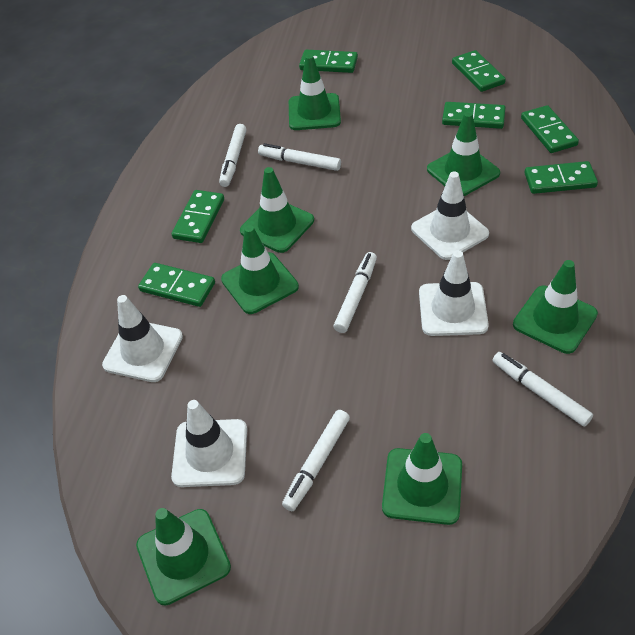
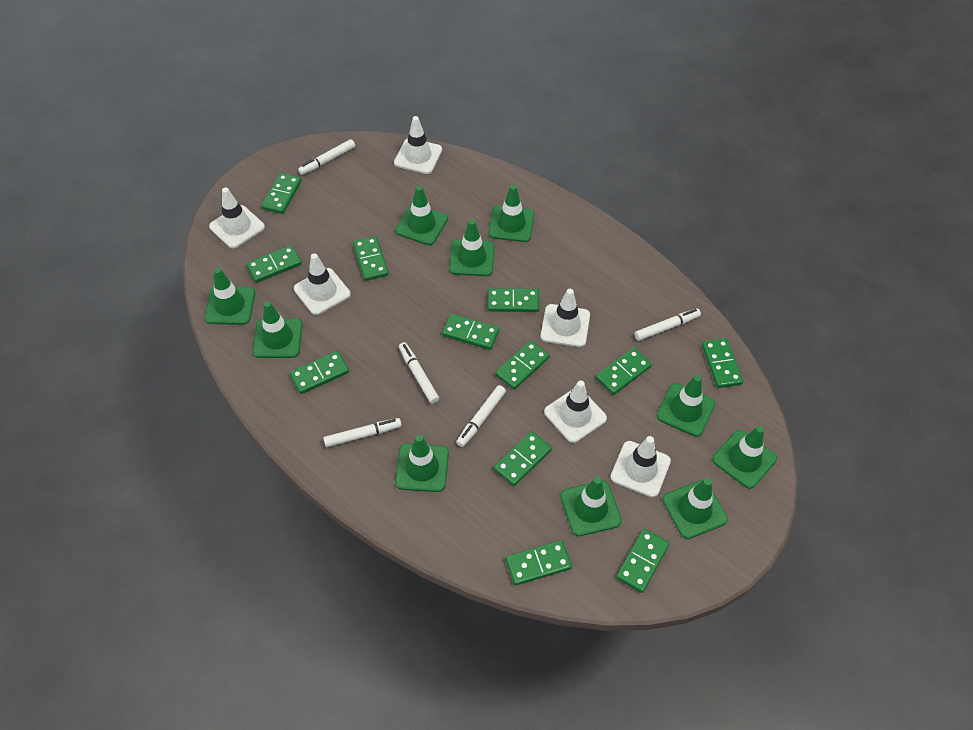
green domino: [138,263,215,307] [172,190,224,243] [299,50,358,73] [442,102,505,129] [452,50,506,92] [521,105,579,153] [524,161,598,194] = 7 -> [246,245,302,283] [261,173,302,214] [290,351,349,394] [353,236,388,281] [442,314,499,350] [488,288,539,312] [494,431,552,486] [495,340,550,390] [506,540,572,585] [596,348,652,395] [616,529,670,593] [702,338,743,388] = 12
green traffic cone: [136,508,231,605] [221,225,299,314] [240,167,314,253] [289,54,341,130] [382,433,462,525] [427,111,500,196] [513,260,598,354] = 7 -> [204,268,255,325] [253,301,303,358] [395,186,448,245] [395,435,449,492] [449,219,495,276] [489,185,534,242] [560,477,622,536] [657,375,716,437] [662,478,728,539] [712,426,777,489] = 10
white traffic cone: [102,295,183,382] [171,400,247,487] [411,171,489,260] [419,250,489,336] = 4 -> [209,187,265,248] [294,253,351,315] [394,116,442,174] [541,289,590,347] [544,380,607,443] [610,436,671,498] = 6

